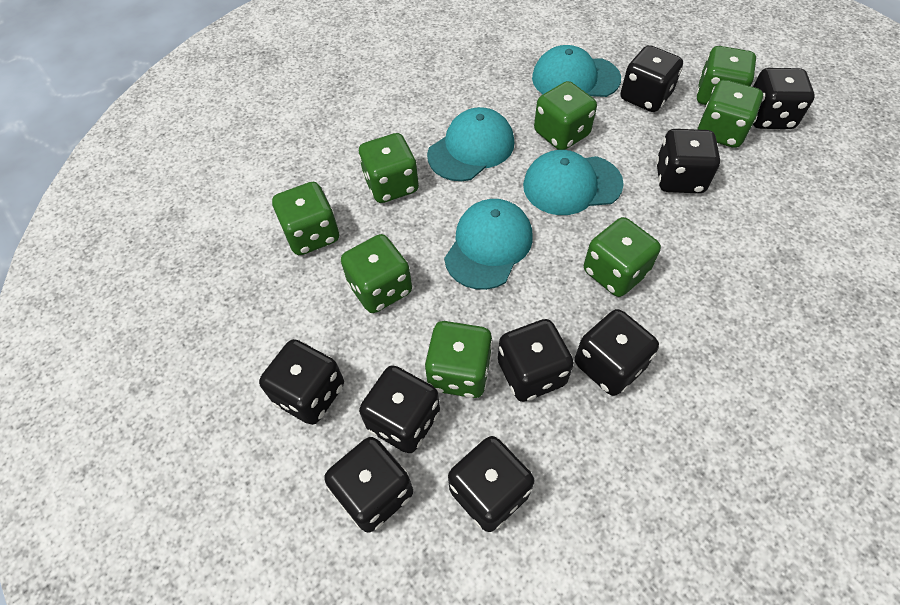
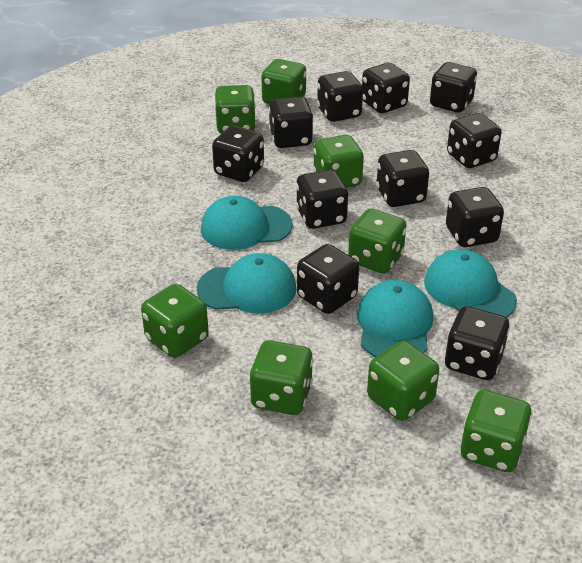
black dice: [259,339,344,425] [324,437,413,532] [359,365,440,453] [448,436,534,532] [498,319,574,402] [575,309,659,396] [620,45,683,112] [656,129,720,194] [753,68,815,129] = 9 -> [212,126,264,182] [269,97,313,148] [296,170,349,229] [297,244,359,314] [317,71,363,122] [362,63,410,113] [376,150,429,207] [430,62,477,113] [445,306,510,380] [446,187,504,247] [447,113,502,168] = 11

